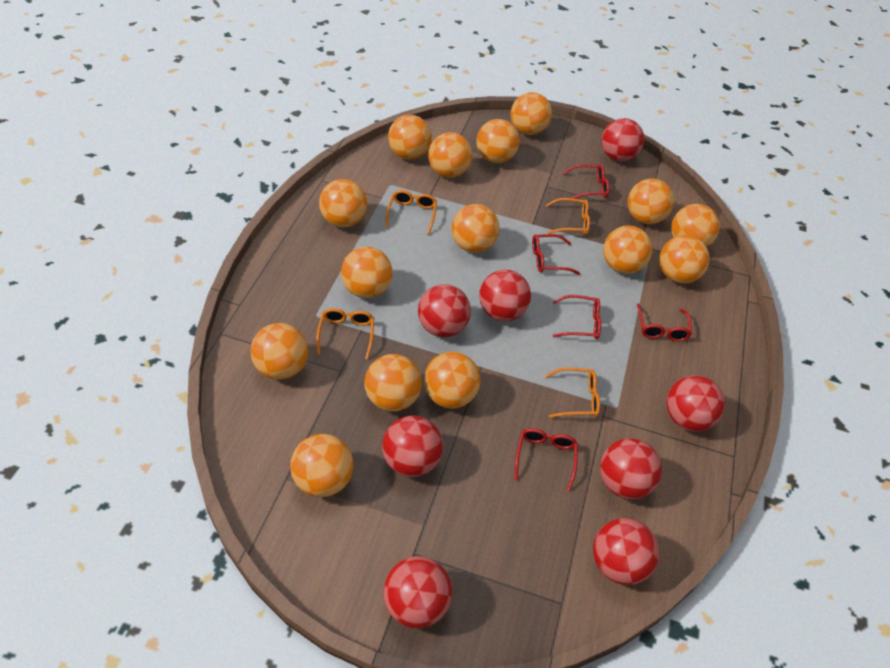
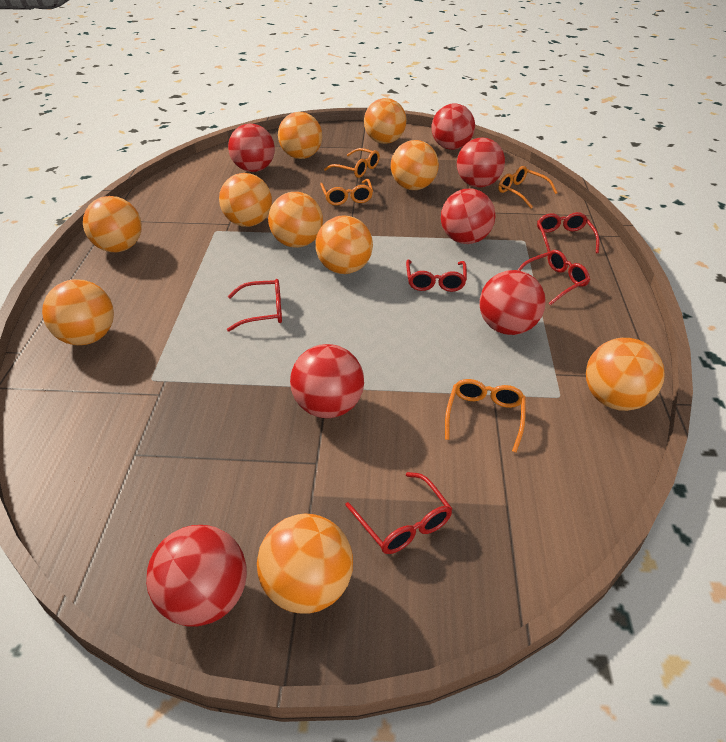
orange ball: [250,323,308,380] [290,434,353,497] [319,179,367,227] [341,247,392,298] [364,354,422,412] [388,115,432,160] [424,352,481,409] [428,132,472,178] [451,204,500,253] [476,119,520,163] [511,92,552,135] [603,225,652,274] [628,179,674,224] [659,235,710,283] [671,204,720,247] = 15 -> [42,279,114,345] [83,196,142,252] [219,173,272,227] [257,514,353,613] [268,192,323,248] [278,112,322,159] [315,215,373,274] [364,98,406,144] [391,140,439,190] [586,338,665,411] = 10
red ball: [382,416,443,477] [383,556,452,628] [418,284,471,337] [479,270,531,321] [593,518,659,585] [600,438,662,499] [601,118,644,161] [666,375,725,432] = 8 -> [146,525,247,627] [228,124,275,172] [290,344,364,418] [432,103,475,150] [441,189,496,244] [457,138,505,187] [479,270,546,335] = 7

